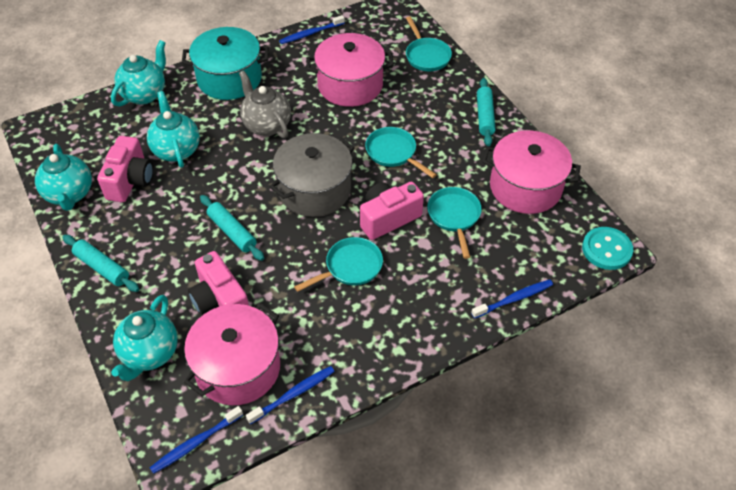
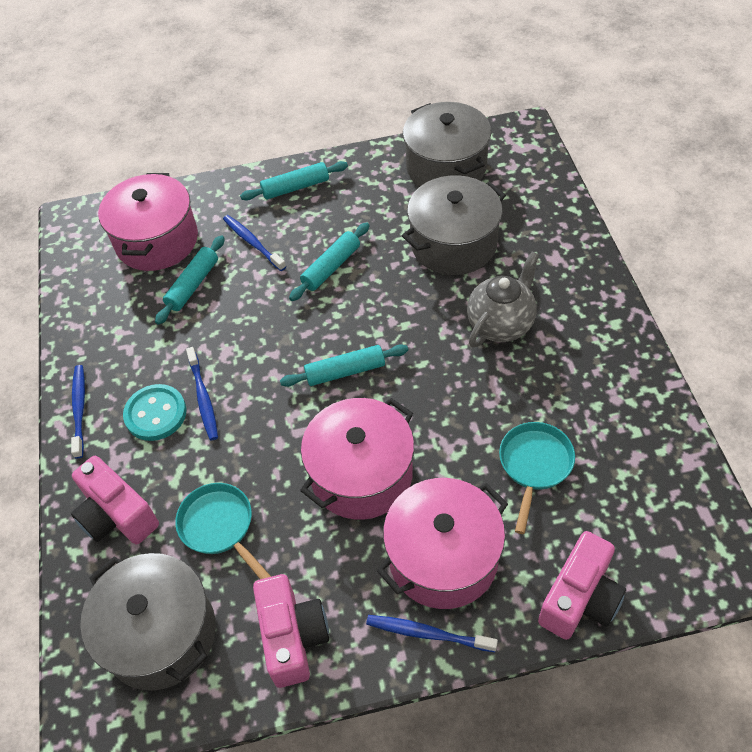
grey pot: [270,133,355,217] = 1 -> [80,553,216,691] [402,175,506,275] [403,102,491,187] = 3
turquoise pan: [294,237,383,292] [365,127,437,178] [406,16,452,72] [427,187,482,259] = 4 -> [175,483,271,579] [499,422,575,534] = 2
turquoise pot: [182,27,269,100] = 1 -> none = 0
turquoise rolling pin: [62,235,139,292] [200,195,264,261] [477,78,496,146] = 3 -> [155,235,225,325] [240,161,348,200] [280,344,408,387] [289,222,370,301] = 4
turquoise teapot: [35,144,92,211] [111,40,166,107] [111,295,178,381] [147,91,200,168] = 4 -> none = 0

